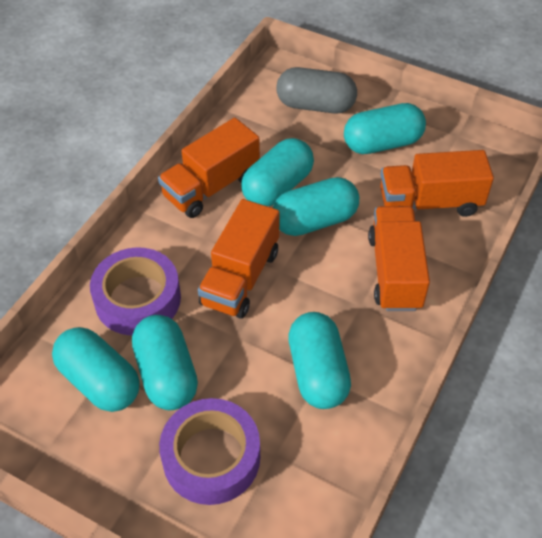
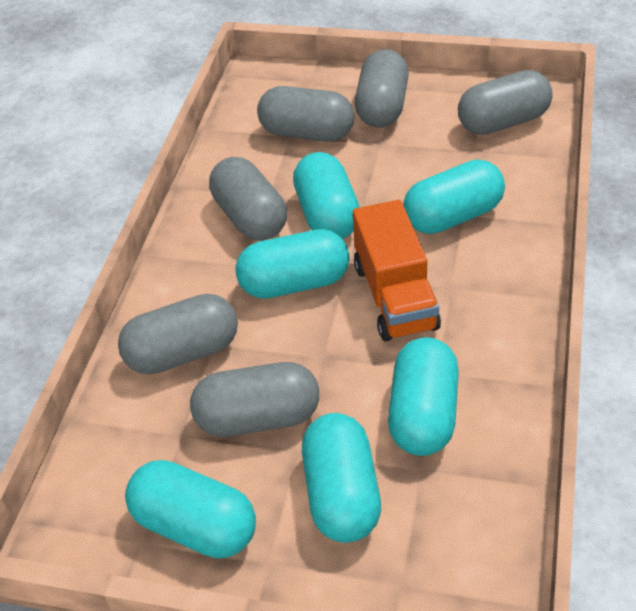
grey capsule: [276,67,357,113] = 1 -> [118,294,238,374] [190,362,319,437] [209,157,287,241] [257,86,354,142] [355,49,409,128] [458,70,553,135] = 6
orange truck: [158,118,260,218] [198,199,280,319] [368,206,430,311] [380,150,494,217] = 4 -> [353,200,441,341] = 1
purple tape: [90,247,181,335] [159,398,260,505] = 2 -> none = 0

